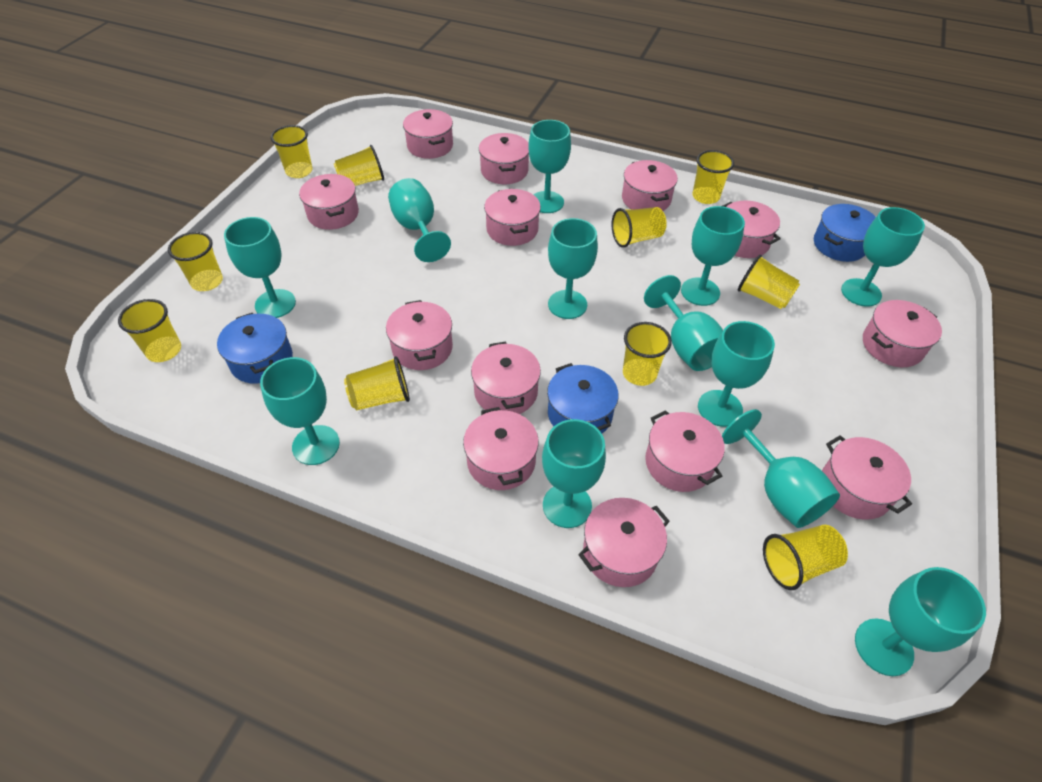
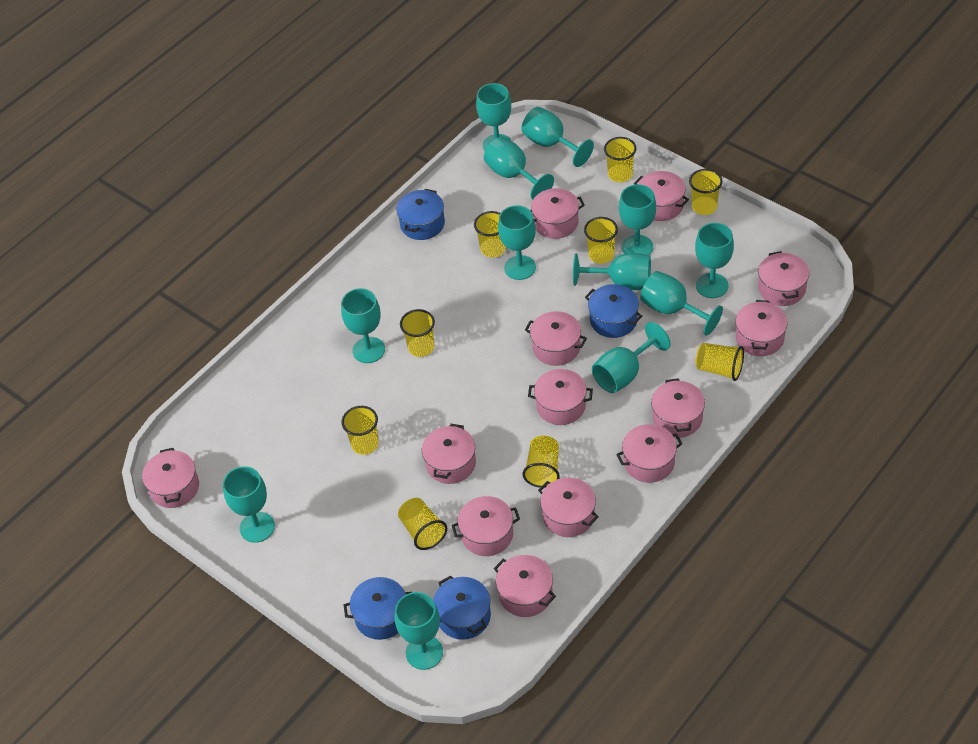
blue pot: [217,313,293,384] [547,363,619,433] [814,204,876,262] = 3 -> [344,577,412,640] [396,189,445,240] [433,576,491,640] [585,284,642,338] = 4
yellow cup: [118,299,181,362] [168,232,223,291] [271,125,313,178] [334,145,384,186] [344,356,410,410] [612,207,667,248] [623,322,672,386] [692,150,734,204] [738,255,800,309] [763,525,848,590] = 10 -> [341,406,379,455] [398,498,447,550] [400,309,435,357] [474,211,506,258] [522,436,560,488] [584,217,618,264] [604,137,636,182] [689,169,723,215] [695,343,744,381] = 9

